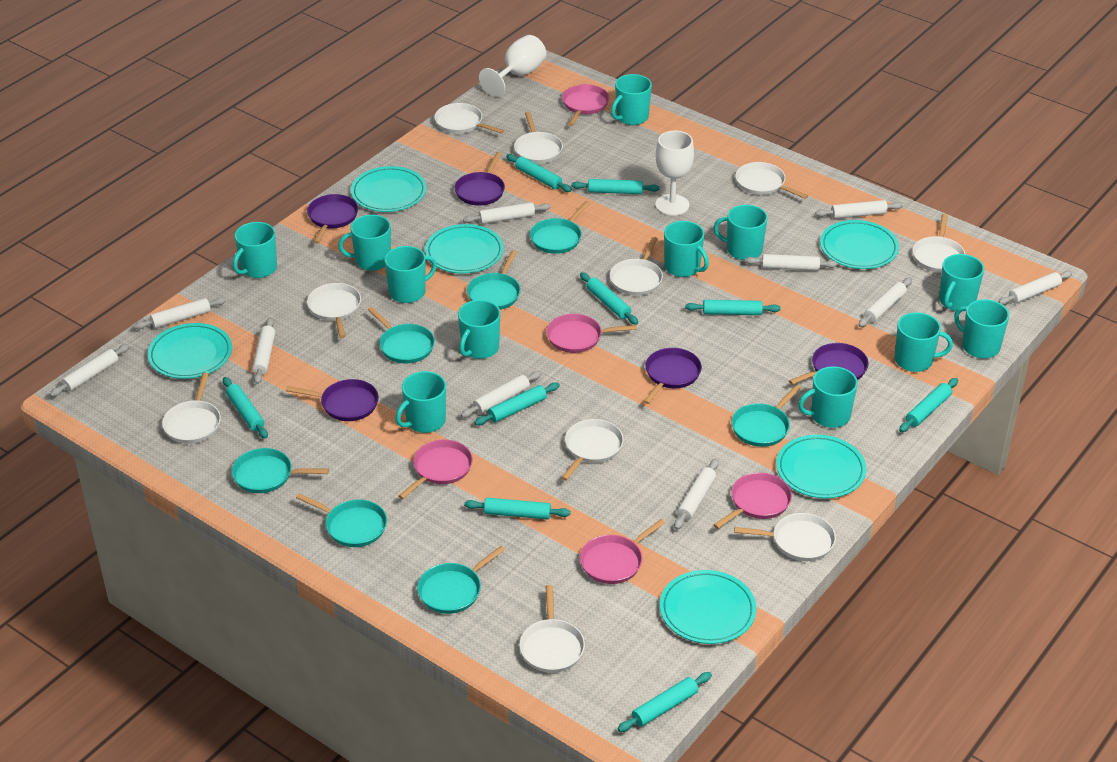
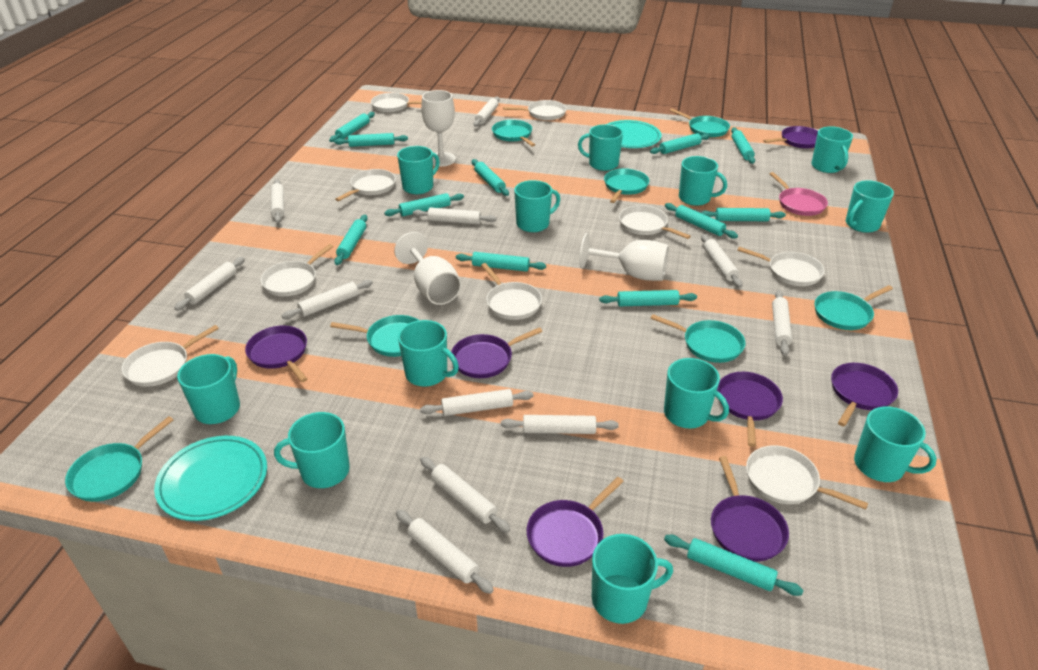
pink pan: [398,440,473,499] [547,314,637,353] [562,84,609,126] [580,519,665,584] [714,473,792,529] = 5 -> [770,172,828,216] = 1
purple pan: [286,379,379,421] [307,194,358,244] [454,152,505,206] [643,348,702,404] [789,343,869,385] = 5 -> [245,326,307,382] [451,327,543,378] [527,477,624,567] [711,456,789,562] [717,372,783,447] [763,126,818,149] [831,363,898,427] = 7
turquoise plate: [148,323,232,379] [351,166,427,212] [425,224,504,274] [660,570,756,644] [776,435,866,498] [820,220,899,269] = 6 -> [154,436,267,521] [608,120,662,148] = 2
turquoise rolling pin: [223,377,268,439] [464,498,571,519] [474,382,560,425] [506,154,572,192] [572,179,660,194] [580,272,638,325] [617,672,712,732] [685,300,781,315] [899,378,958,432] = 9 -> [329,112,375,142] [334,133,408,147] [334,215,368,265] [384,193,464,216] [456,252,546,272] [472,159,509,196] [599,290,697,306] [650,133,710,154] [664,534,803,596] [665,203,738,239] [701,208,786,221] [731,127,755,164] = 12
white goblet: [479,35,546,97] [655,131,694,216] = 2 -> [394,232,461,305] [421,90,456,167] [579,233,669,281] = 3
white pan: [162,373,221,444] [307,283,361,338] [434,103,504,134] [514,112,563,164] [519,585,585,673] [561,419,624,481] [610,237,663,296] [734,513,836,561] [735,162,808,199] [912,214,965,272] = 10 -> [122,325,219,387] [261,244,333,296] [335,169,396,201] [371,93,422,112] [481,263,542,320] [503,100,567,120] [619,205,691,239] [737,247,825,286] [746,445,868,510] = 9
white rolling pin: [49,344,130,397] [134,297,226,329] [252,317,275,384] [461,371,541,418] [463,202,551,224] [674,459,719,530] [745,254,838,271] [815,200,903,219] [858,278,912,327] [998,271,1072,305] = 10 -> [174,257,245,311] [271,179,284,223] [282,280,373,319] [396,510,494,594] [413,207,496,224] [420,389,533,416] [420,457,510,533] [473,97,500,127] [501,415,619,434] [701,234,743,288] [772,290,792,356] = 11

